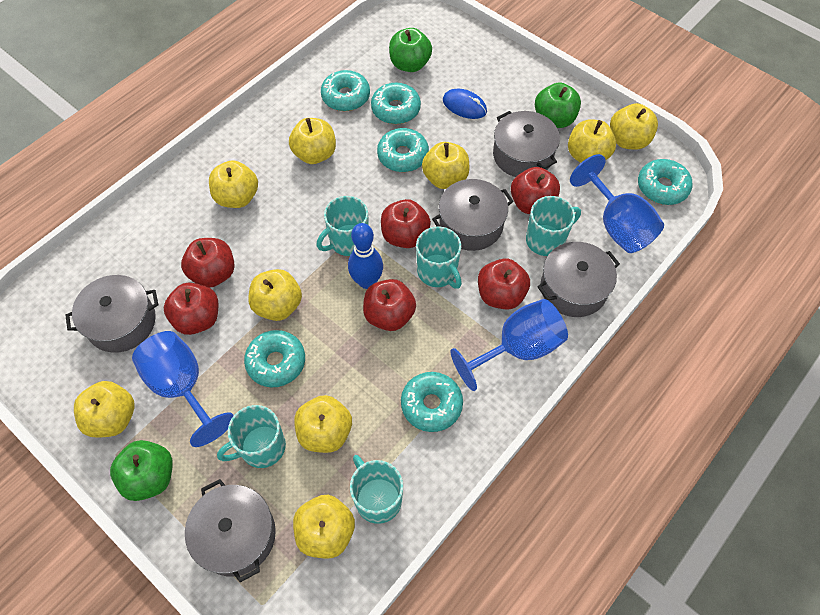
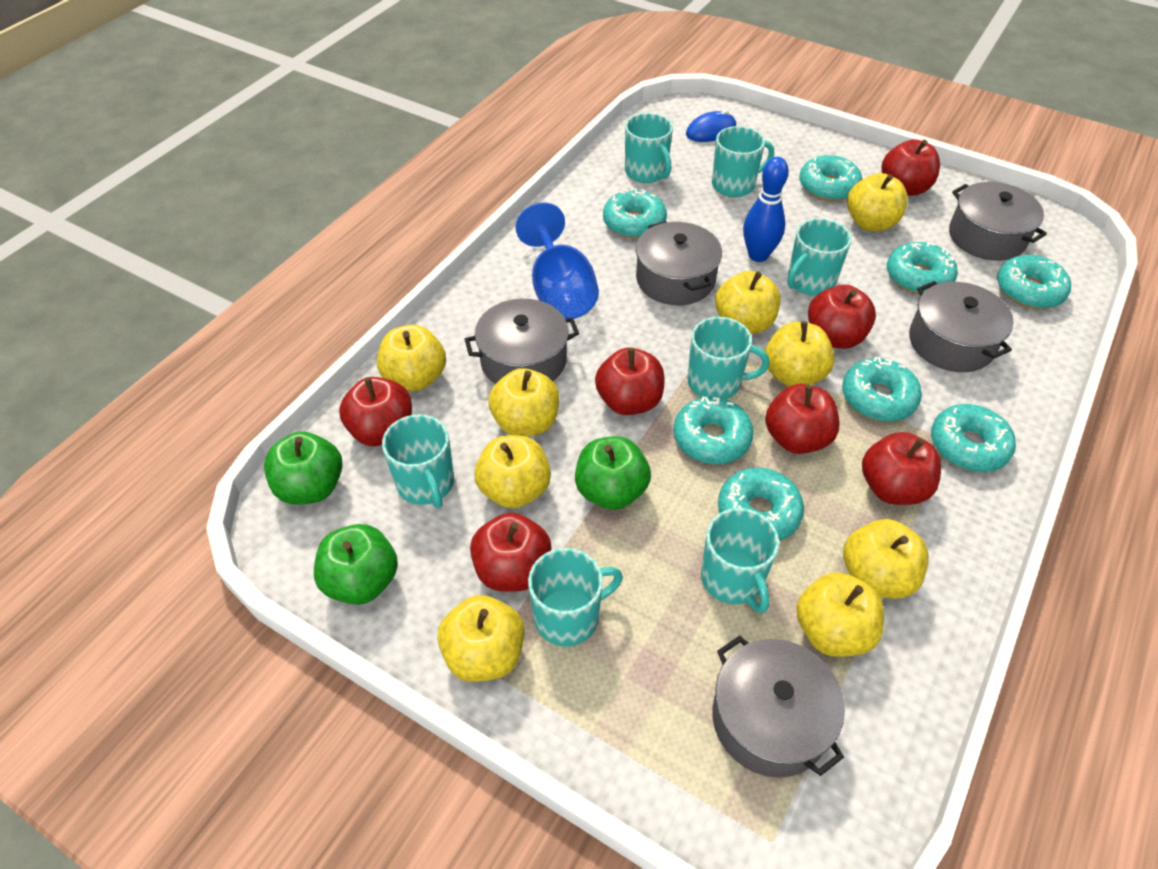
blue goblet: [132,331,234,447] [450,299,568,391] [570,154,664,253] = 3 -> [516,203,599,319] = 1
red apple: [164,283,218,335] [181,238,234,288] [363,279,416,331] [381,199,431,248] [478,258,530,310] [511,167,560,214] = 6 -> [339,377,412,446] [470,513,551,592] [595,348,664,415] [765,384,839,454] [808,285,876,349] [862,432,941,505] [882,139,940,196] = 7
turquoise donut: [244,330,305,387] [321,70,370,111] [371,83,421,124] [377,128,429,172] [401,372,463,432] [638,159,693,205] = 6 -> [603,188,667,238] [673,397,754,464] [718,468,804,541] [799,155,862,201] [842,357,922,422] [887,242,958,294] [931,404,1016,472] [997,255,1071,309] = 8
turquoise mug: [217,405,286,468] [316,196,369,256] [350,455,403,524] [416,227,462,289] [526,196,581,256] = 5 -> [382,414,454,508] [528,548,623,647] [625,113,673,183] [688,317,769,399] [701,508,779,613] [712,126,774,197] [787,218,851,296] = 7

